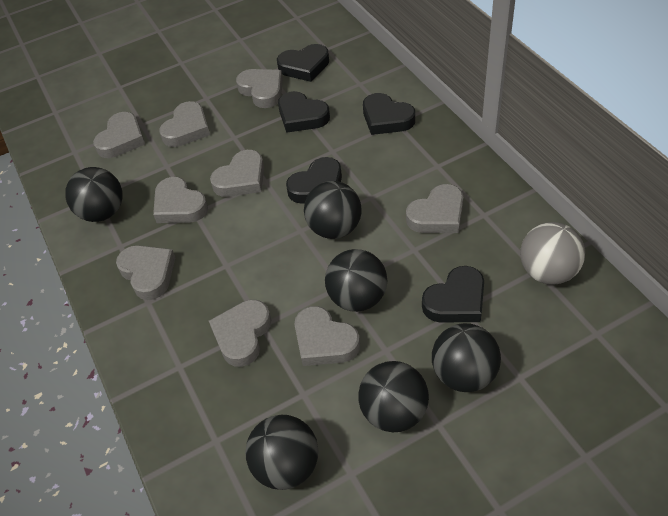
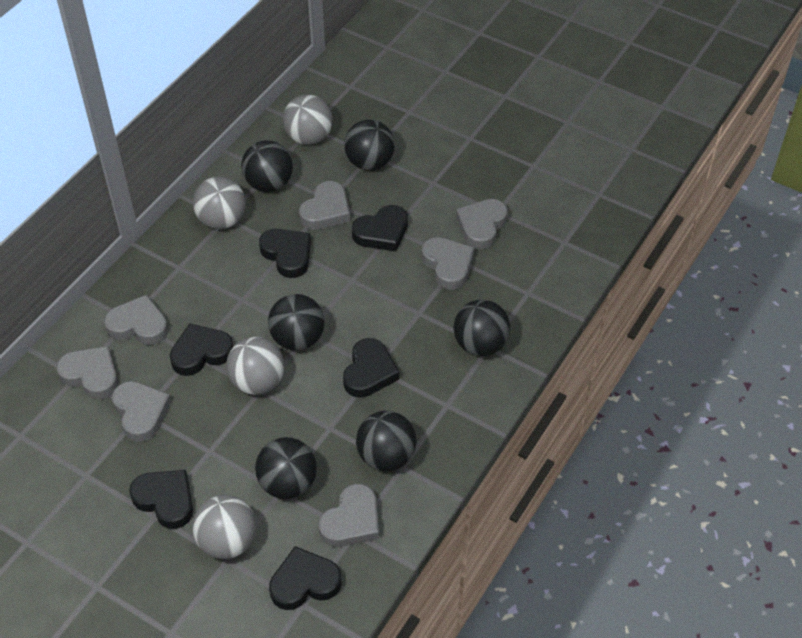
black heart: [277,44,329,82] [278,91,330,133] [286,157,342,204] [363,93,415,135] [422,266,484,322] = 5 -> [129,470,193,529] [170,323,233,376] [259,229,311,278] [269,546,342,610] [343,338,399,398] [352,205,408,251] = 6
grey ball: [520,222,585,285] = 1 -> [192,495,256,559] [193,176,246,229] [226,337,284,395] [283,95,333,145] = 4
grey heart: [93,112,145,158] [116,245,176,300] [153,177,208,223] [159,101,210,147] [209,300,271,367] [210,150,264,197] [236,69,283,108] [294,306,360,366] [406,184,463,233] = 9 -> [56,346,118,399] [104,294,168,345] [112,381,171,442] [299,181,350,230] [319,484,379,547] [422,237,474,290] [456,199,508,249] = 7

